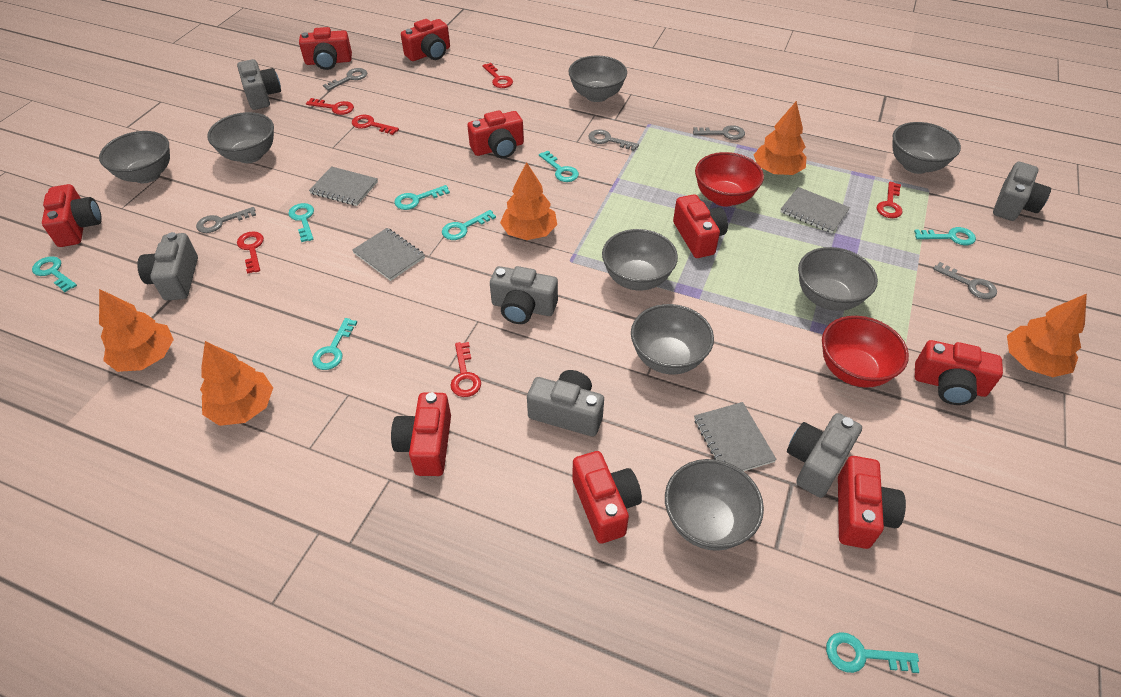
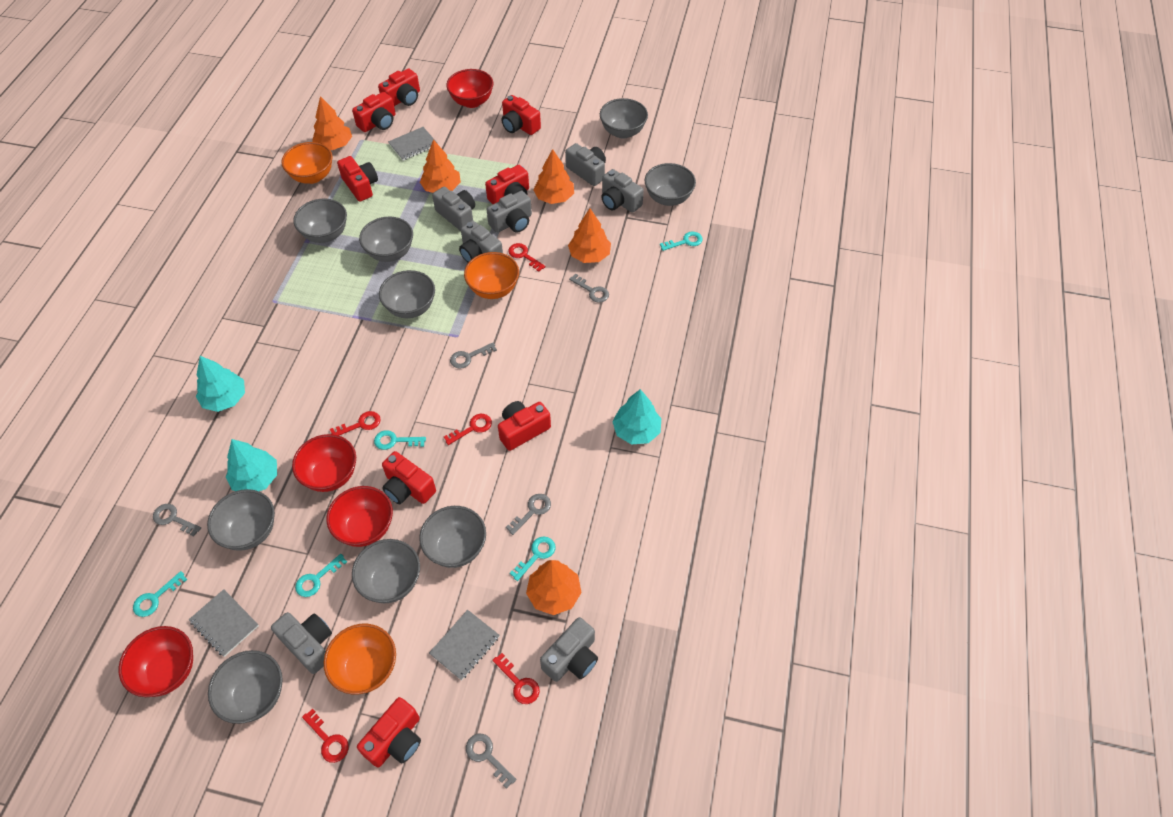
grey bowl: [99,131,170,183] [207,112,274,163] [569,56,627,102] [602,229,678,291] [631,304,714,374] [665,459,764,551] [798,247,878,311] [892,122,961,174] = 8 -> [207,489,275,551] [208,650,283,724] [293,199,347,243] [352,539,420,603] [359,217,413,262] [379,270,435,318] [419,506,486,568] [600,98,648,139] [645,163,696,206] = 9
grey camera: [137,232,198,300] [237,59,281,110] [490,266,558,324] [527,370,604,436] [787,413,862,498] [993,162,1051,221] = 6 -> [271,612,332,674] [432,187,475,231] [459,221,503,263] [487,191,532,233] [540,617,598,682] [565,143,606,186] [601,169,644,213] = 7
grey notebook: [309,166,378,206] [352,228,425,281] [694,402,777,471] [780,187,850,233] = 4 -> [189,589,259,657] [388,127,438,161] [429,610,500,681] = 3
orange bowl: none = 0 -> [281,142,333,184] [324,624,396,694] [464,252,519,299] = 3
red bowl: [695,152,764,207] [822,316,909,388] = 2 -> [119,626,193,697] [292,434,356,492] [326,486,393,547] [446,69,494,108] = 4
red camera: [42,184,102,247] [299,27,352,70] [391,392,451,476] [401,19,450,61] [467,110,524,158] [572,451,642,544] [673,194,728,258] [838,456,906,549] [915,340,1003,405] = 9 -> [337,156,378,202] [352,92,396,132] [357,697,421,768] [378,68,420,106] [382,451,436,504] [485,165,529,204] [498,401,551,451] [502,95,541,135] = 8
red key: [237,231,264,274] [306,98,354,115] [352,115,399,135] [451,342,481,397] [482,63,513,88] [877,182,902,218] = 6 -> [302,708,349,763] [330,411,381,436] [444,414,492,445] [492,653,540,704] [508,243,546,272] = 5
turquoise key: [32,256,77,292] [288,203,314,242] [312,318,357,370] [394,185,450,210] [442,210,496,240] [539,151,579,182] [826,632,919,673] [914,227,976,245] = 8 -> [133,571,187,617] [295,554,347,597] [374,430,426,450] [510,536,555,581] [660,232,703,251] = 5
turquoise tree: none = 0 -> [196,356,245,412] [226,439,277,491] [612,389,661,444] = 3

